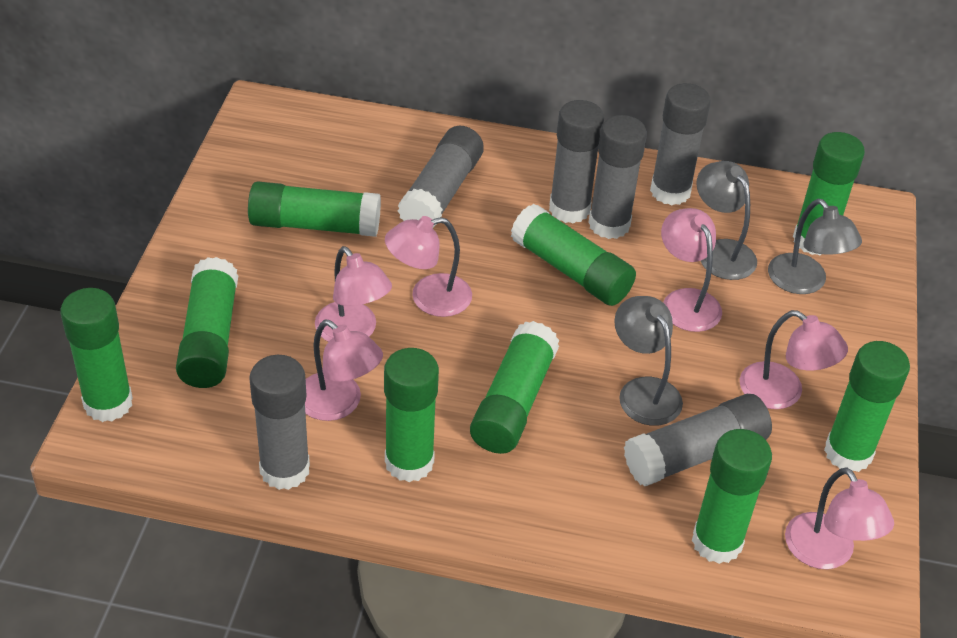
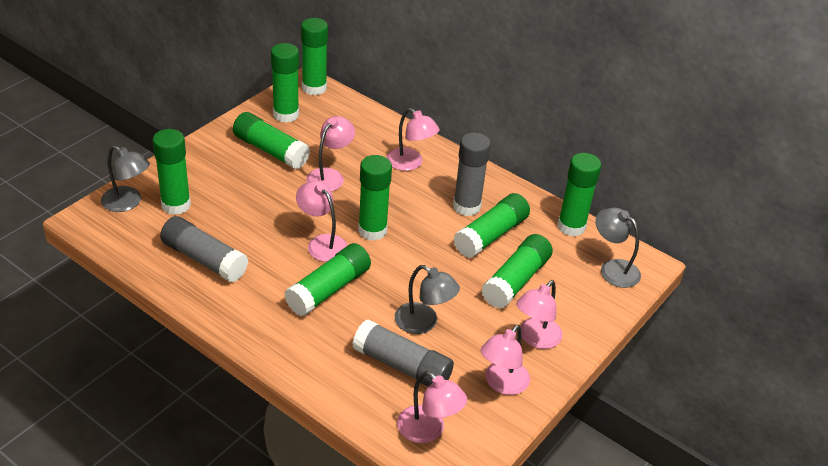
grey glue stick: [249,355,310,490] [398,126,484,228] [549,100,604,224] [588,115,647,239] [624,394,772,486] [650,83,711,205] = 6 -> [160,216,248,282] [352,319,454,387] [453,133,491,216] = 3

